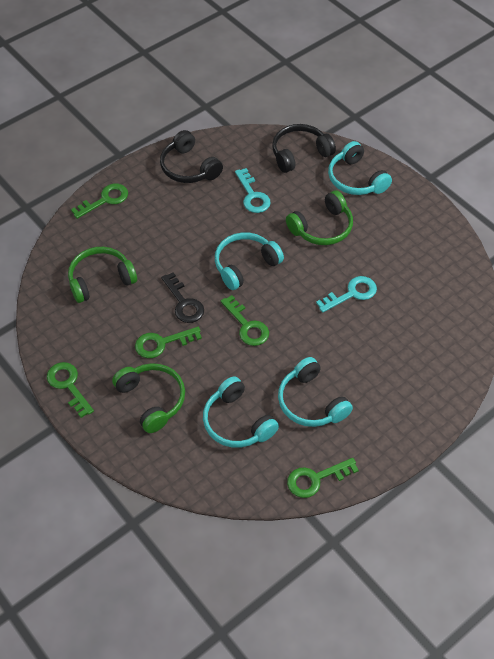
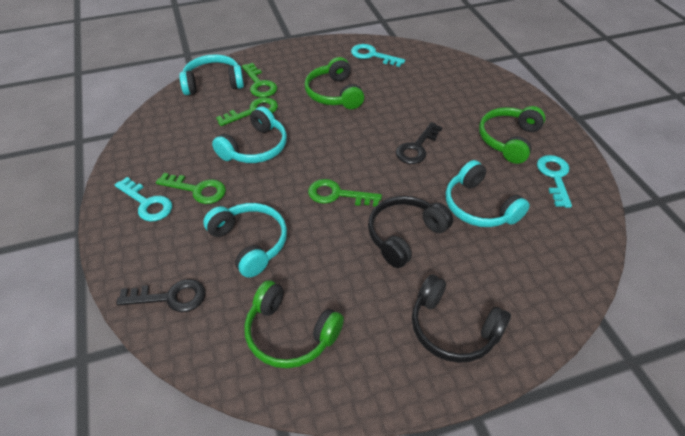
black key: [161,272,204,323] = 1 -> [116,279,206,312] [396,122,443,164] = 2
green key: [47,362,94,418] [71,184,128,219] [135,327,202,358] [221,295,269,346] [287,458,359,498] = 5 -> [156,173,226,204] [216,97,278,126] [242,63,277,97] [308,179,382,207] = 4
turquoise key: [235,168,271,213] [316,276,377,313] = 2 -> [115,177,172,222] [351,44,405,67] [537,155,572,208] = 3

